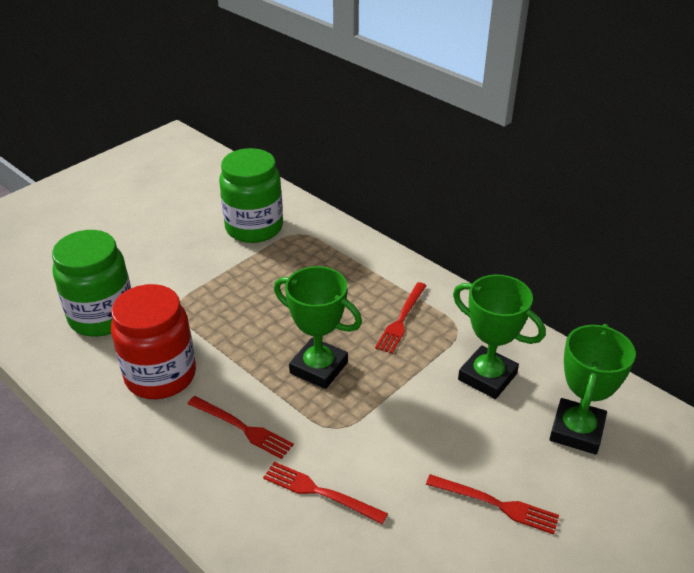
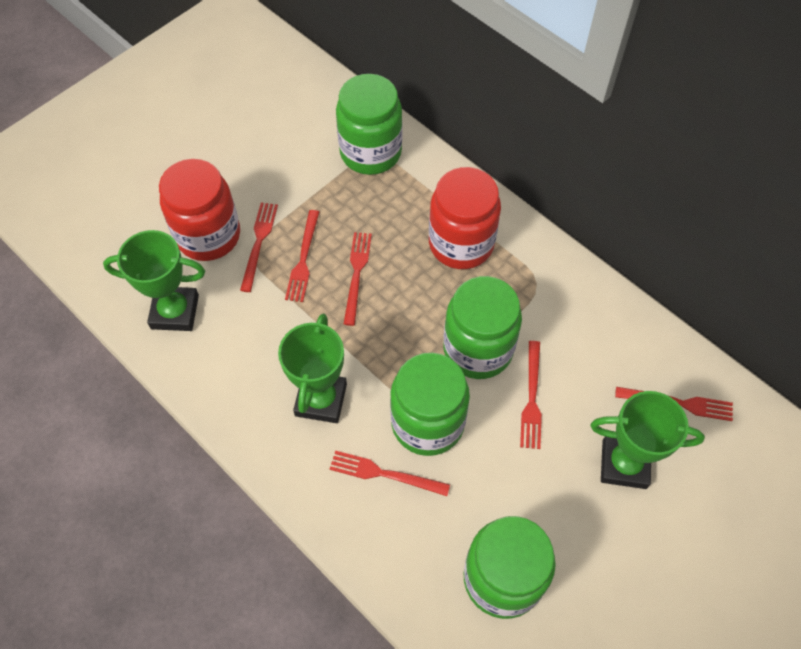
green jar: [52,230,131,337] [219,148,283,243] = 2 -> [336,74,402,175] [390,353,470,456] [443,276,522,379] [464,516,556,619] = 4
red fork: [187,396,294,459] [263,462,388,524] [375,282,427,354] [426,474,559,534] = 4 -> [240,203,278,292] [285,210,319,302] [330,451,450,496] [344,232,372,326] [520,341,542,449] [615,387,733,421] = 6
red jar: [111,284,196,399] = 1 -> [159,159,240,261] [429,167,501,269] = 2

